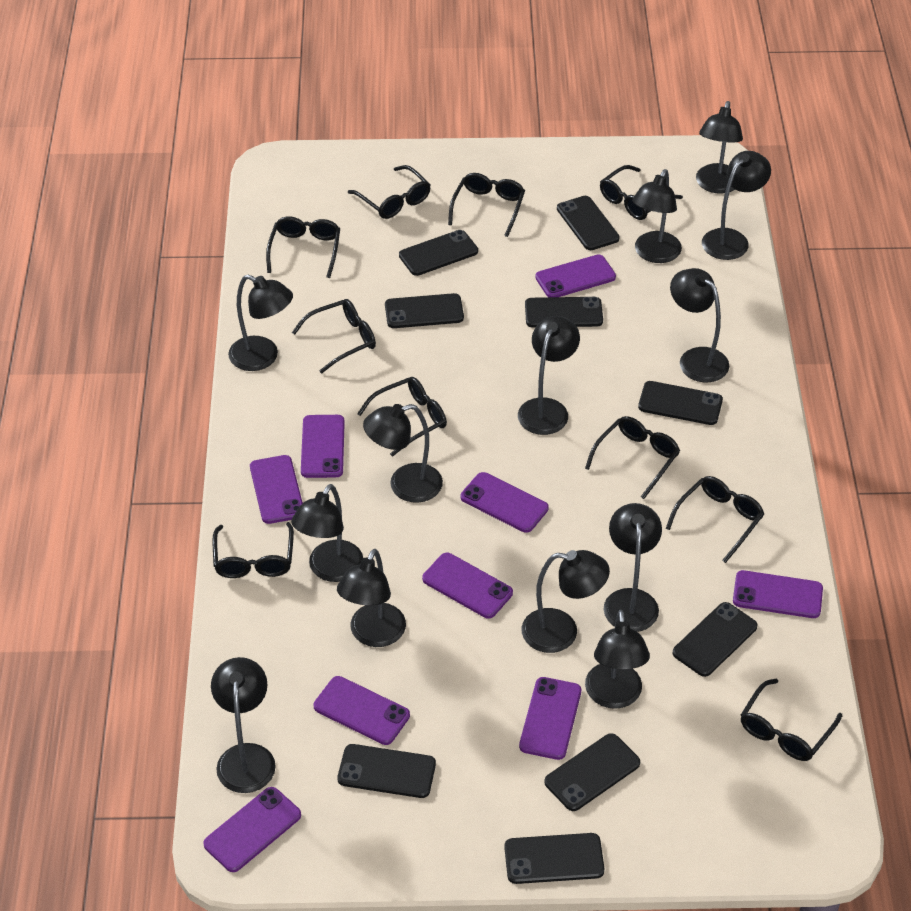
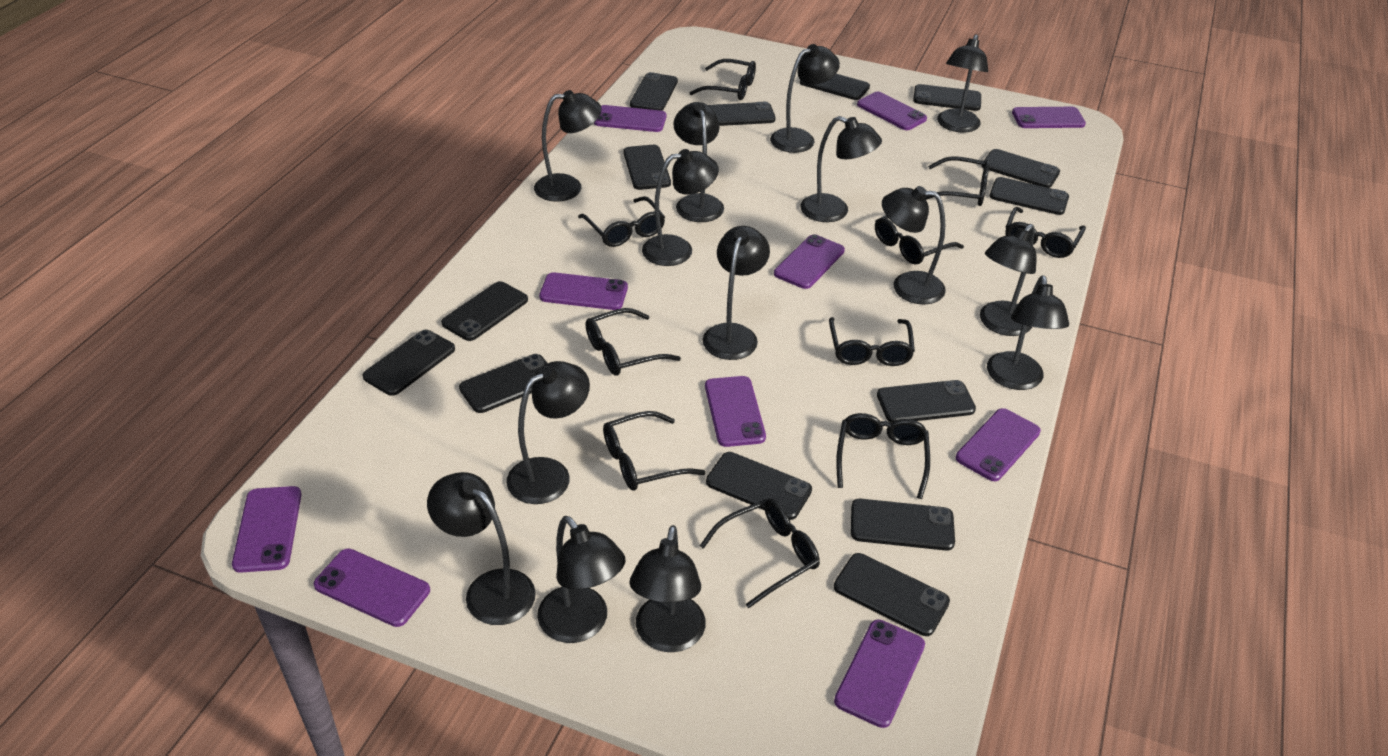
black lamp: [211,657,276,793] [228,274,293,371] [291,484,363,582] [337,549,406,647] [363,404,443,503] [518,316,580,435] [522,550,610,653] [585,610,650,709] [603,503,662,632] [632,169,682,263] [670,268,729,382] [696,101,743,194] [702,151,771,260] = 13 -> [427,472,536,625] [507,361,590,504] [534,90,602,202] [537,516,625,643] [629,525,706,652] [642,149,719,266] [673,102,724,222] [703,226,770,360] [770,44,840,153] [800,116,882,222] [882,186,946,304] [937,34,988,133] [980,224,1037,336] [987,276,1069,390] = 14
black phone: [337,744,436,798] [385,293,464,328] [399,230,478,276] [504,833,604,884] [525,297,603,328] [544,733,640,811] [557,196,620,250] [638,381,723,425] [672,602,757,677] = 9 -> [362,330,455,396] [441,281,528,341] [459,354,547,413] [623,145,671,190] [630,72,678,111] [706,452,812,520] [708,102,776,126] [800,74,870,100] [834,553,950,636] [851,499,955,551] [877,380,976,423] [913,84,981,111] [982,149,1060,188] [990,177,1069,215] = 14
purple phone: [203,787,301,872] [250,455,303,524] [301,415,345,478] [314,676,410,745] [422,553,513,618] [461,472,549,533] [519,677,581,760] [535,254,616,297] [733,570,823,618] = 9 -> [232,486,301,573] [314,548,430,627] [539,272,628,310] [594,105,666,132] [705,376,766,447] [774,234,845,289] [834,619,925,728] [857,92,927,130] [956,408,1041,481] [1012,107,1086,128] = 10

